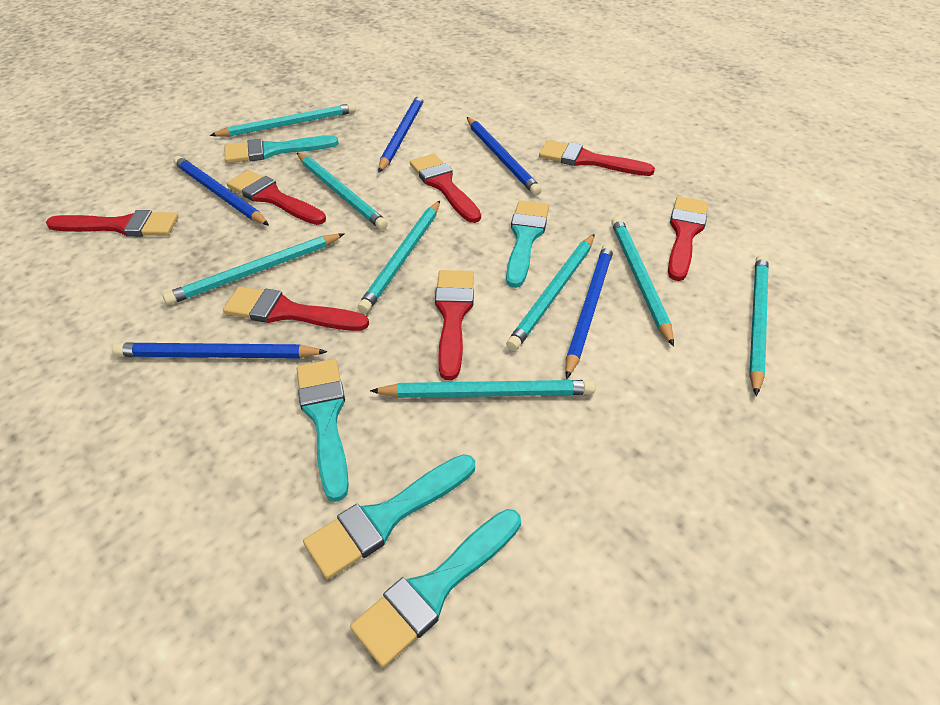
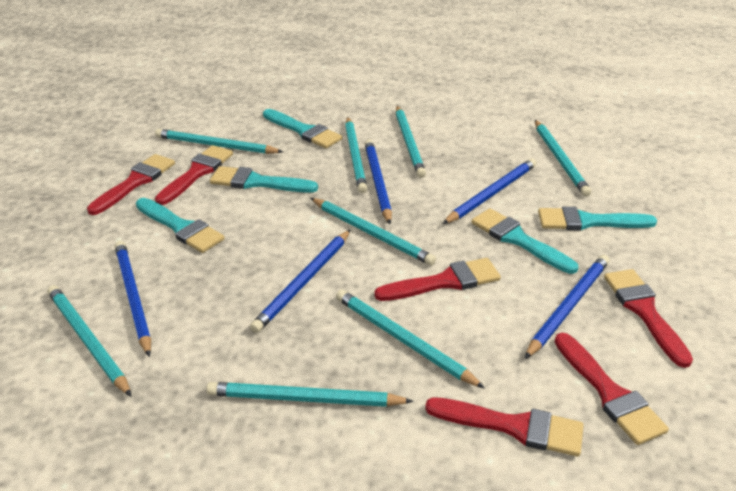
red brush: [46,210,178,237] [223,287,369,331] [227,170,326,225] [410,154,481,223] [435,270,474,380] [539,140,655,176] [668,196,708,281] = 7 -> [87,154,175,215] [155,145,233,205] [374,258,501,301] [425,397,584,457] [554,333,669,445] [604,269,693,368] = 6

